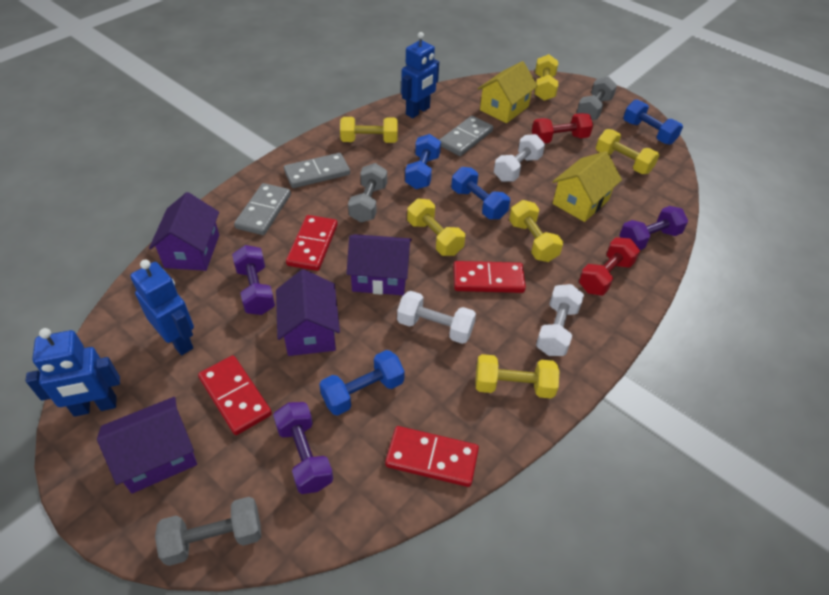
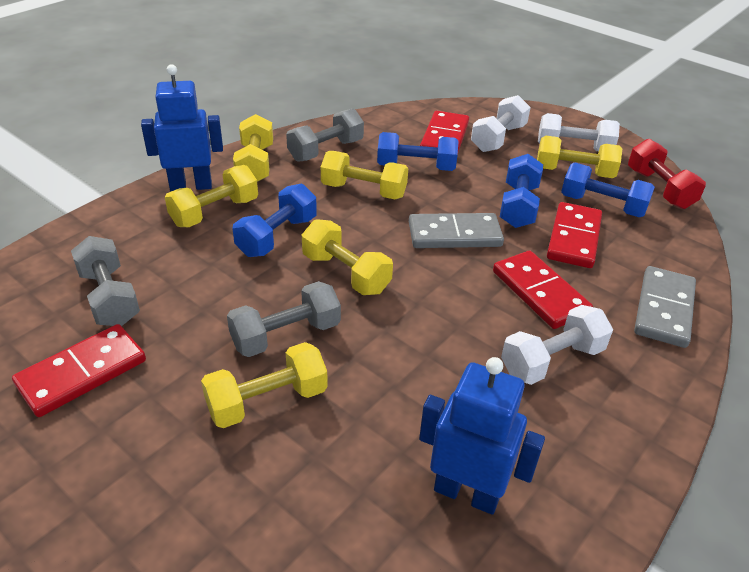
blue robot: [26,328,120,417] [130,260,194,355] [401,32,439,118] = 3 -> [141,64,223,191] [419,357,545,515] = 2
grey domino: [234,183,291,235] [284,153,350,188] [439,116,493,156] = 3 -> [409,213,504,248] [634,266,696,348] = 2
purple dumbbell: [232,245,275,315] [273,402,333,494] [619,206,688,250] = 3 -> none = 0
purple house: [97,397,197,494] [149,192,219,271] [276,269,340,356] [347,234,412,295] = 4 -> none = 0
red dumbbell: [532,113,593,143] [579,237,640,296] = 2 -> [628,139,706,209] = 1
yellow house: [478,61,538,123] [552,151,622,222] = 2 -> none = 0

